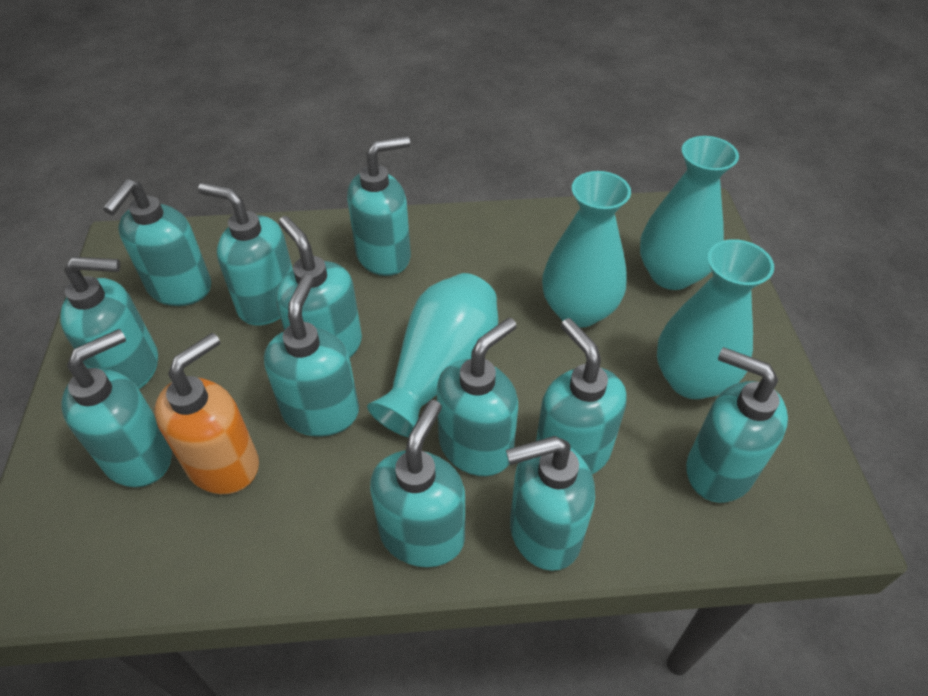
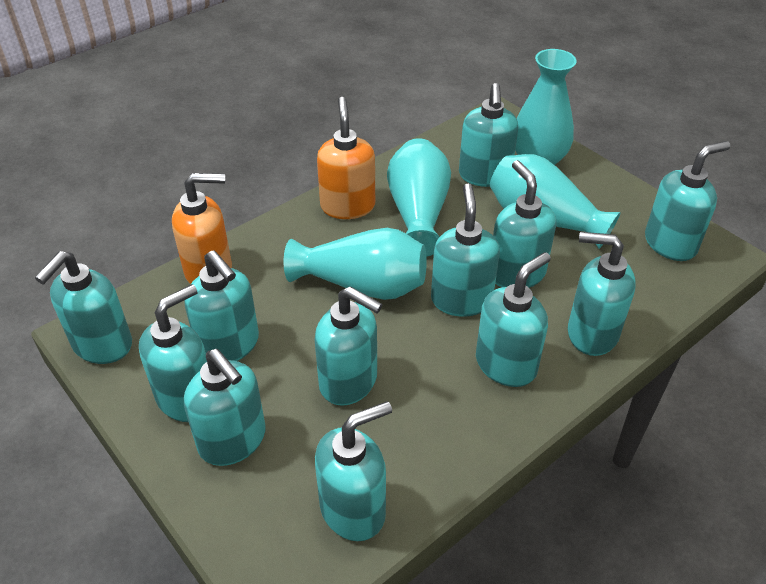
orange soap dispenser: [154,333,259,494] = 1 -> [172,173,232,284] [317,97,375,219] = 2

